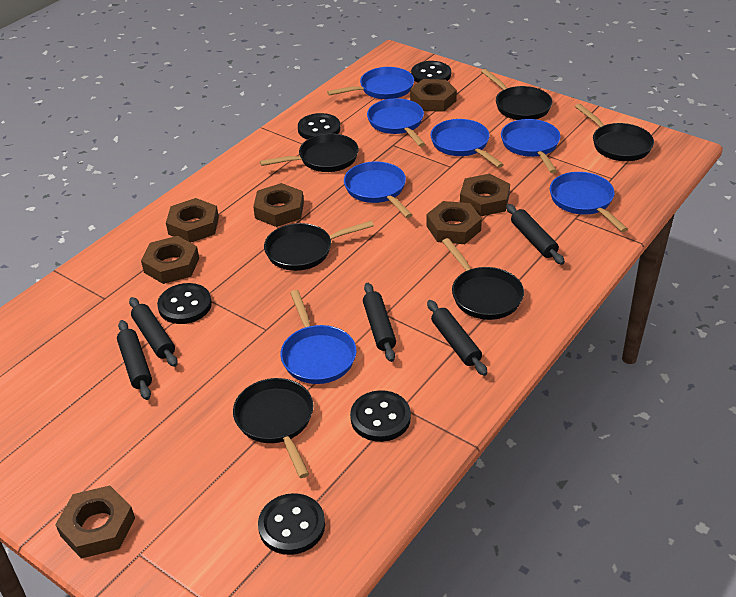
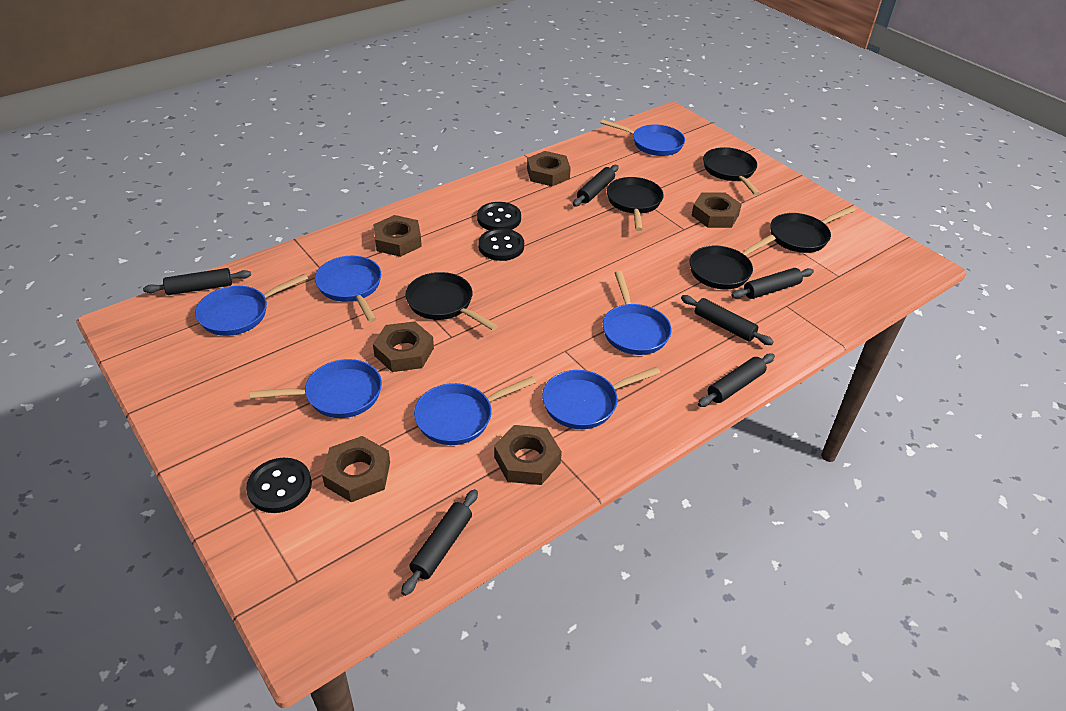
black button: [157,283,212,324] [258,493,325,555] [298,113,341,140] [350,390,411,442] [411,61,451,83] = 5 -> [246,458,312,513] [477,202,521,230] [478,228,524,261] = 3
black pan: [233,378,313,478] [260,134,359,172] [264,220,374,271] [442,238,524,320] [481,69,552,120] [575,103,654,161] = 6 -> [405,272,498,331] [607,177,664,231] [689,235,776,289] [703,147,760,195] [770,206,855,253] = 5
black rolling pin: [117,320,152,400] [129,297,178,367] [363,283,396,362] [427,300,488,376] [506,204,565,265] = 5 -> [143,268,251,295] [401,489,478,596] [573,165,619,207] [681,295,774,345] [698,354,775,407] [731,268,814,299] = 6
brown nut: [55,486,135,559] [141,236,199,284] [166,198,219,243] [253,183,304,227] [410,79,457,112] [426,201,482,244] [460,174,510,217] = 7 -> [322,436,390,502] [373,215,422,257] [373,321,434,372] [494,425,562,485] [527,151,571,186] [692,192,742,228] = 6

